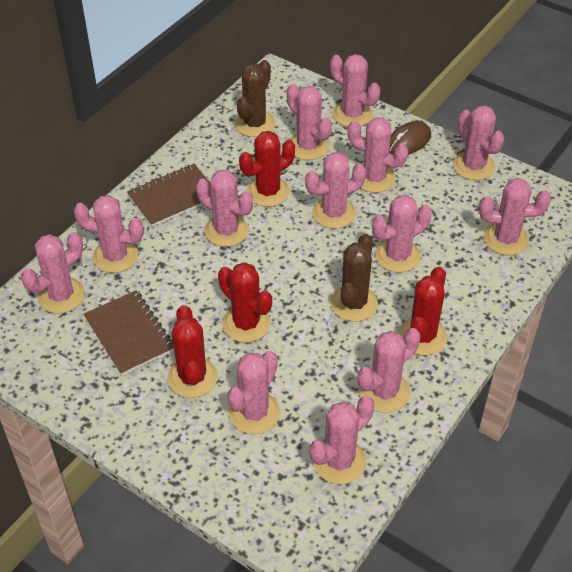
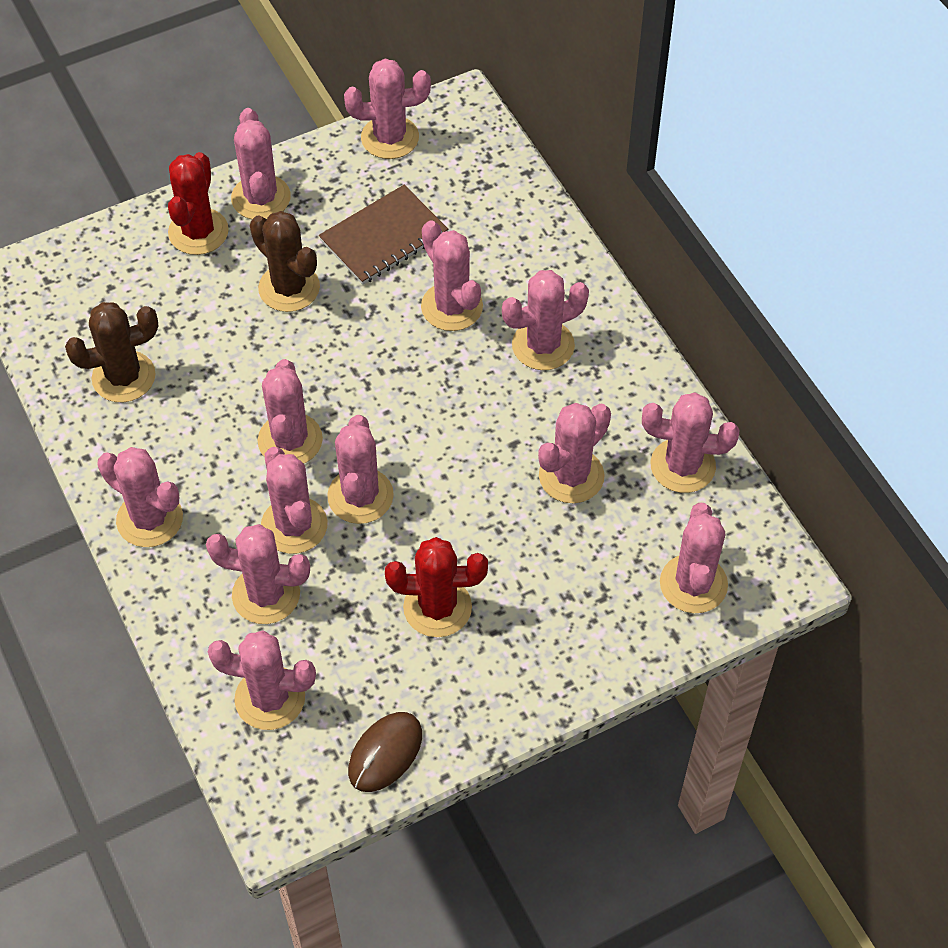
brown notebook: [84,290,174,375] [127,164,210,227] = 2 -> [319,185,448,285] = 1
red cactus: [167,305,218,398] [218,262,272,343] [239,131,295,207] [398,267,447,356] = 4 -> [168,152,229,255] [385,537,488,637] = 2

